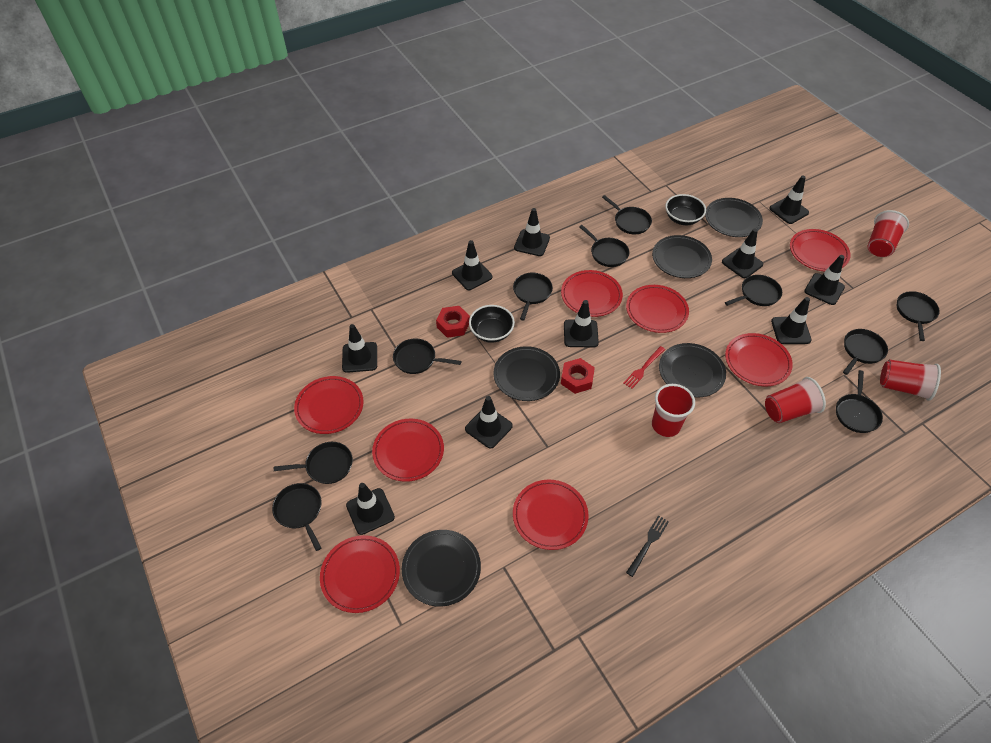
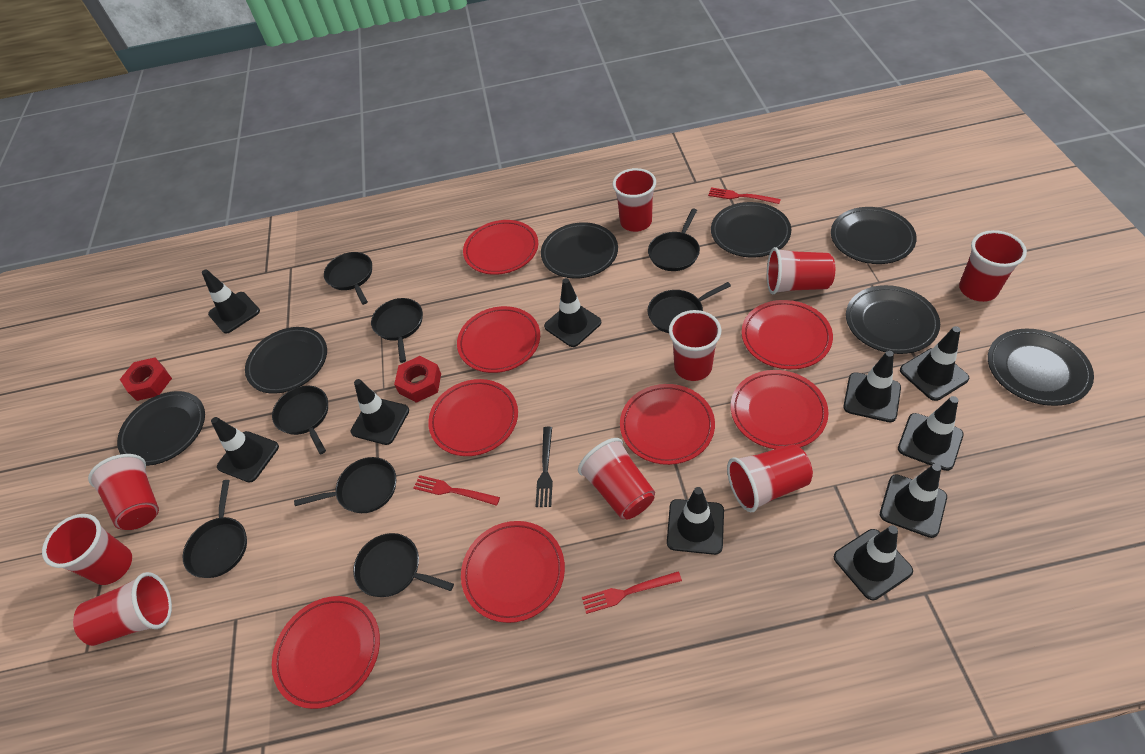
black bowl: [469,305,515,343] [665,194,706,225] = 2 -> none = 0
black pan: [272,483,322,551] [274,442,353,484] [393,339,462,374] [513,273,553,320] [579,225,629,267] [602,195,652,234] [725,275,782,306] [836,370,883,433] [843,329,888,375] [897,291,940,341] = 10 -> [183,480,247,578] [272,386,328,454] [294,457,396,513] [324,252,372,305] [353,533,454,597] [371,298,423,363] [647,282,731,333] [648,208,700,271] = 8
black plate: [402,530,481,607] [493,346,560,401] [652,235,712,278] [659,343,726,398] [705,198,763,237] = 5 -> [117,391,205,466] [245,327,327,394] [541,222,618,279] [711,202,791,257] [831,207,917,264] [846,285,940,354] [988,329,1094,406] = 7
red cup: [652,384,695,437] [765,377,826,423] [868,210,909,257] [880,360,941,401] = 4 -> [42,514,132,585] [73,572,172,646] [88,454,159,530] [578,438,655,519] [613,168,656,232] [669,310,721,381] [727,444,813,512] [767,247,835,294] [959,230,1027,302] = 9
red fork: [623,346,665,389] = 1 -> [413,475,500,506] [582,571,682,614] [708,188,781,204] = 3

